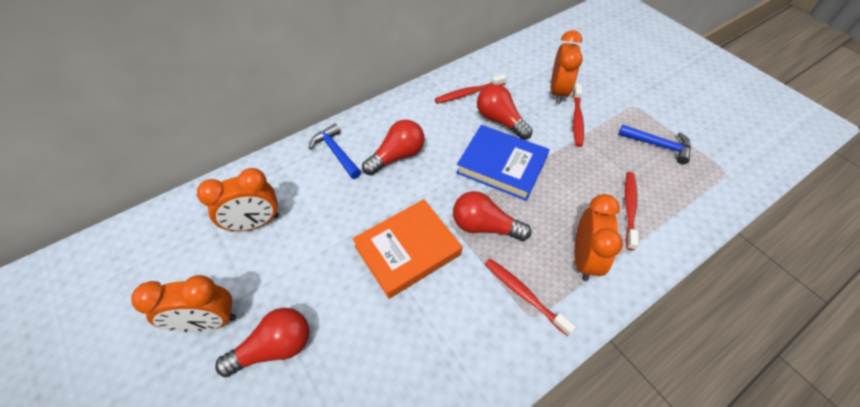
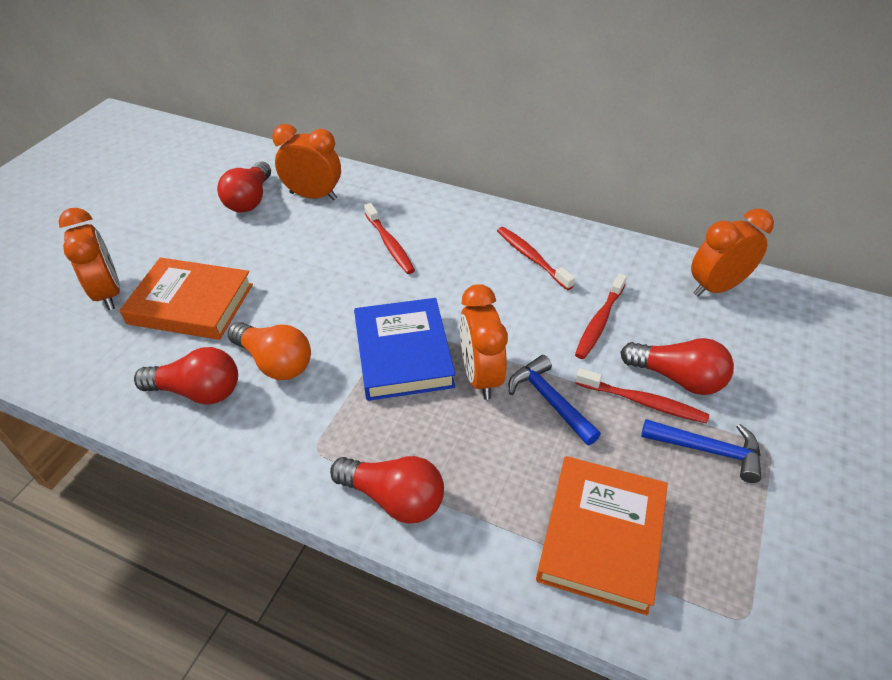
orange book: [352,199,462,299] = 1 -> [120,257,253,340] [536,456,668,615] = 2
orange light bulb: none = 0 -> [227,322,311,380] = 1

